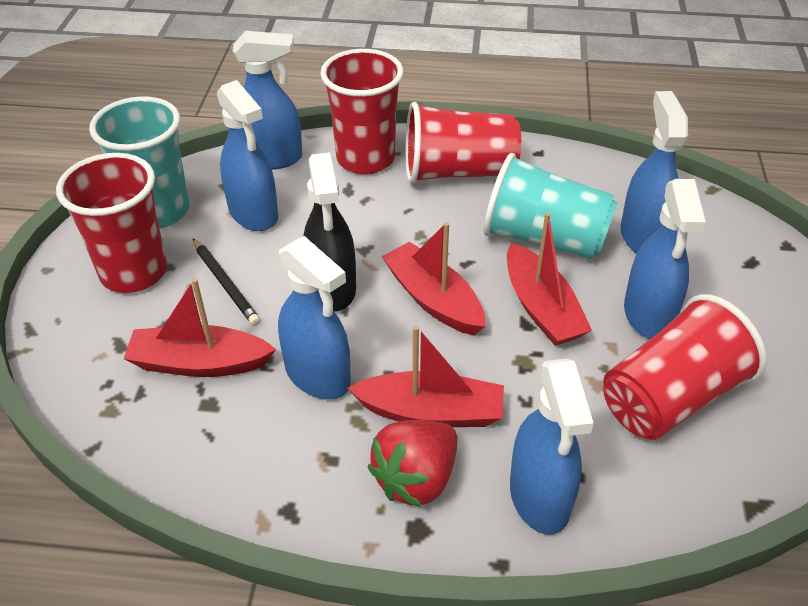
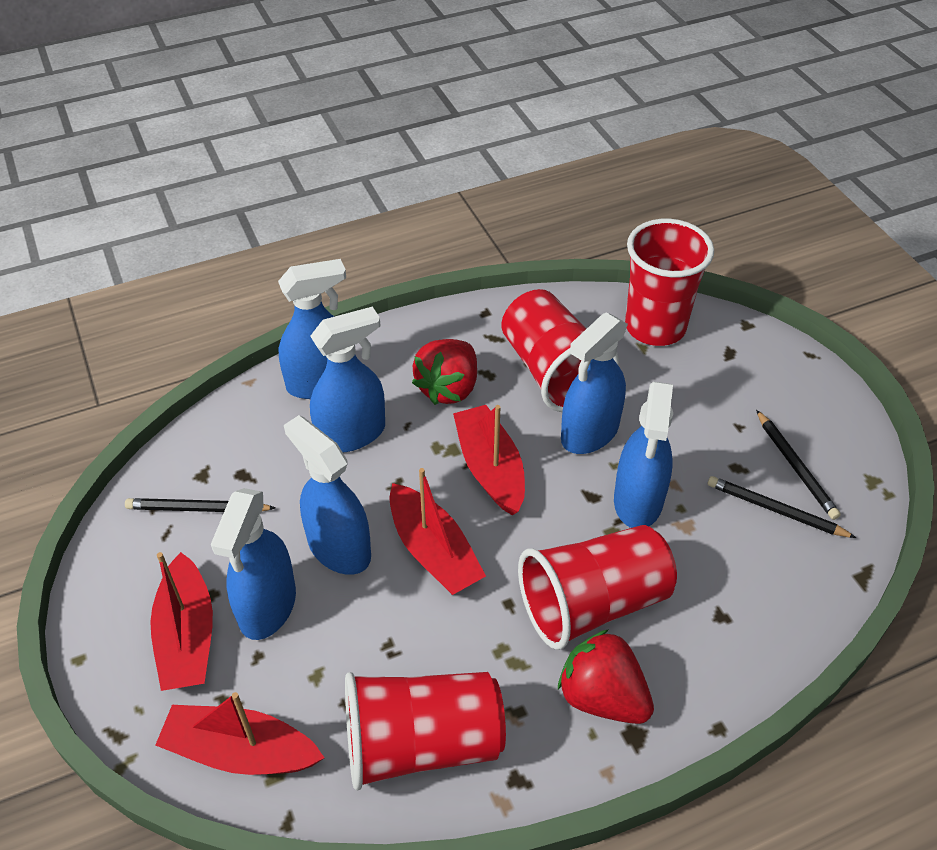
black pencil: [193,238,260,326] = 1 -> [125,498,276,512] [708,476,856,538] [756,410,841,520] = 3
black spray bottle: [303,152,356,311] = 1 -> none = 0
red strawberry: [368,420,458,507] = 1 -> [412,339,477,405] [558,629,654,724] = 2
turquoise cup: [89,96,189,228] [483,153,618,259] = 2 -> none = 0

